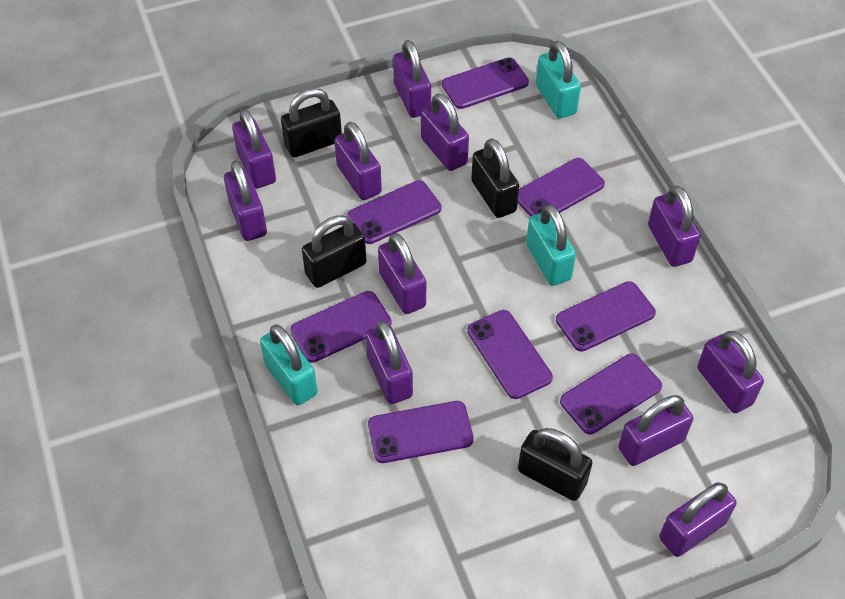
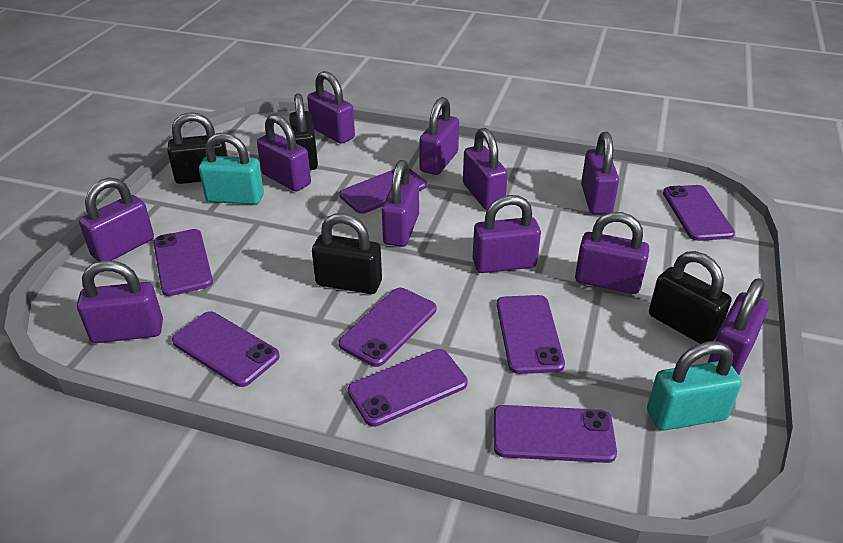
turquoise padlock: [260,324,318,405] [526,204,576,286] [536,41,581,119] = 3 -> [199,133,264,205] [647,341,742,431] = 2

